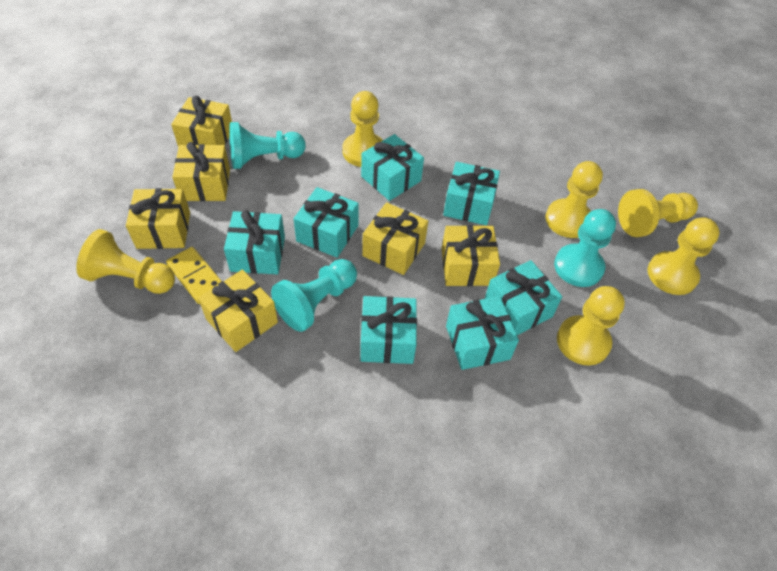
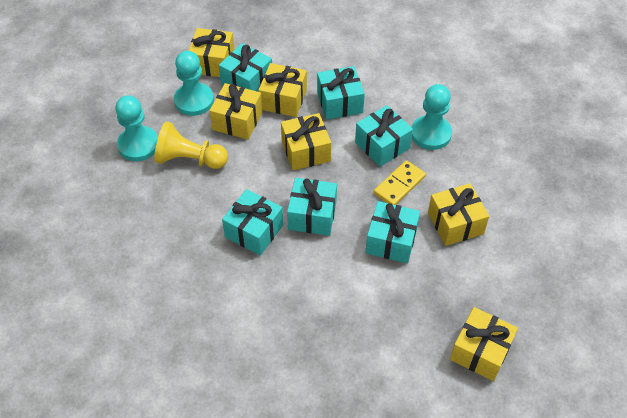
turquoise gift: [224,210,285,274] [294,187,359,258] [360,296,417,364] [361,134,424,201] [443,162,500,225] [446,296,519,370] [485,260,562,335] = 7 -> [219,43,272,92] [222,189,283,256] [287,178,337,236] [317,66,365,120] [355,105,413,167] [365,201,420,263] = 6
yellow pawn: [76,229,175,294] [342,91,383,167] [546,161,603,238] [557,286,625,365] [618,189,698,237] [648,217,719,295] = 6 -> [154,122,228,169] = 1

